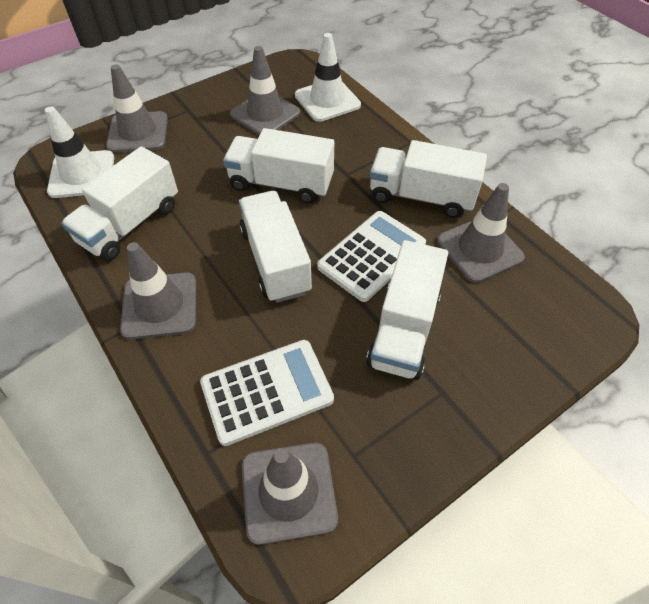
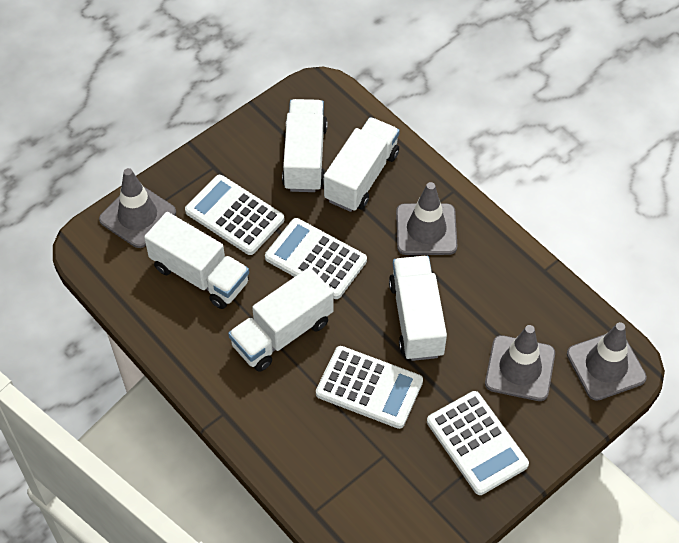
grey traffic cone: [106,64,168,153] [120,242,196,340] [230,46,300,135] [242,443,338,545] [437,183,525,283] = 5 -> [99,168,176,248] [396,182,457,255] [485,325,555,401] [567,322,647,401] = 4
white calculator: [200,340,334,446] [317,211,426,302] = 2 -> [185,175,284,255] [265,218,367,299] [316,346,423,429] [427,391,529,495] = 4
white traffic cone: [45,106,114,198] [295,33,361,122] = 2 -> none = 0

